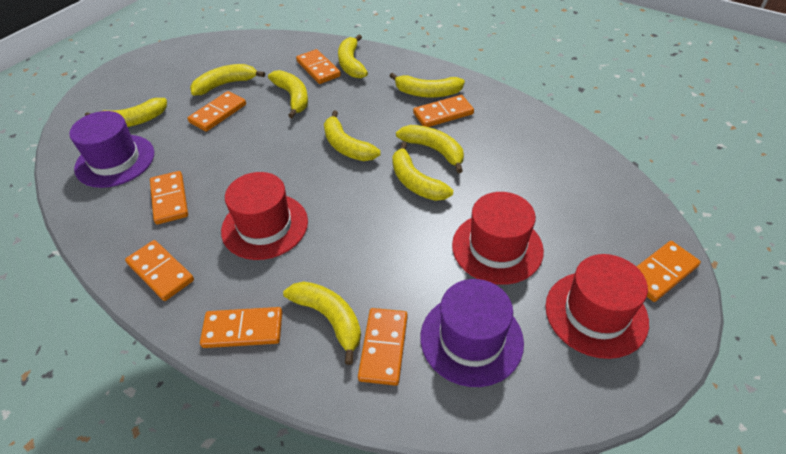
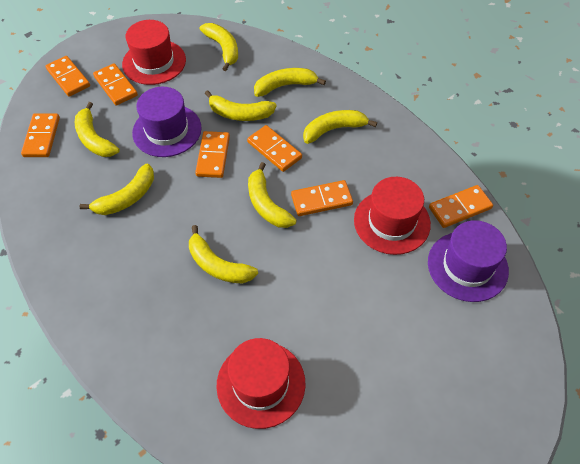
orange domino: [125,240,194,301] [150,171,188,224] [187,91,246,132] [200,307,282,348] [296,49,341,84] [358,308,408,386] [413,95,474,127] [636,241,701,302] = 8 -> [21,114,60,157] [45,56,90,97] [93,63,138,105] [195,131,230,178] [247,125,302,172] [291,180,353,216] [429,185,493,228] = 7
yellow banana: [85,98,167,127] [190,64,265,96] [268,70,308,118] [283,282,361,365] [324,111,381,161] [338,35,368,78] [390,73,465,98] [392,142,453,201] [396,125,464,173] = 9 -> [75,102,120,157] [79,163,154,215] [189,225,258,283] [200,23,238,71] [205,90,277,121] [248,162,296,228] [254,68,326,97] [303,110,377,144] = 8

